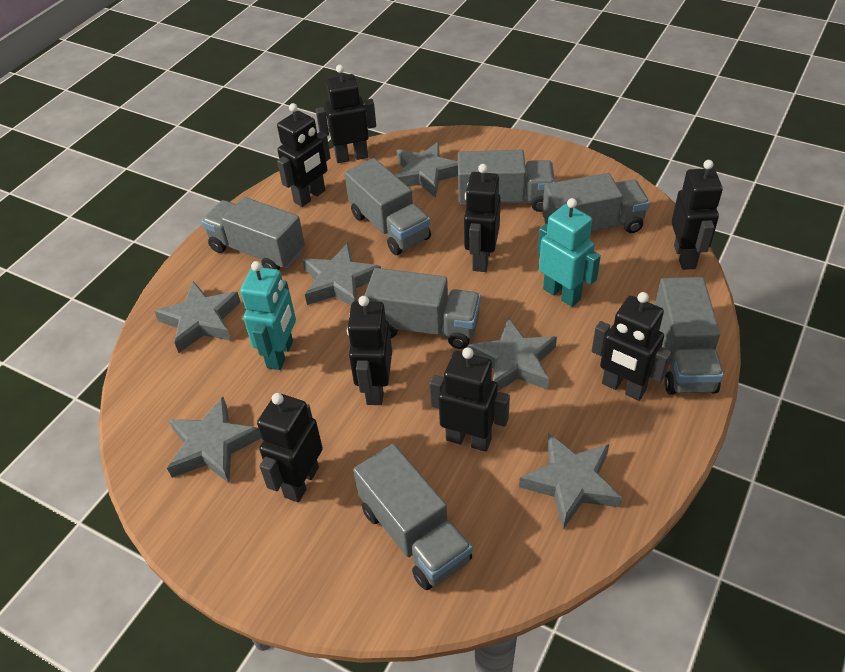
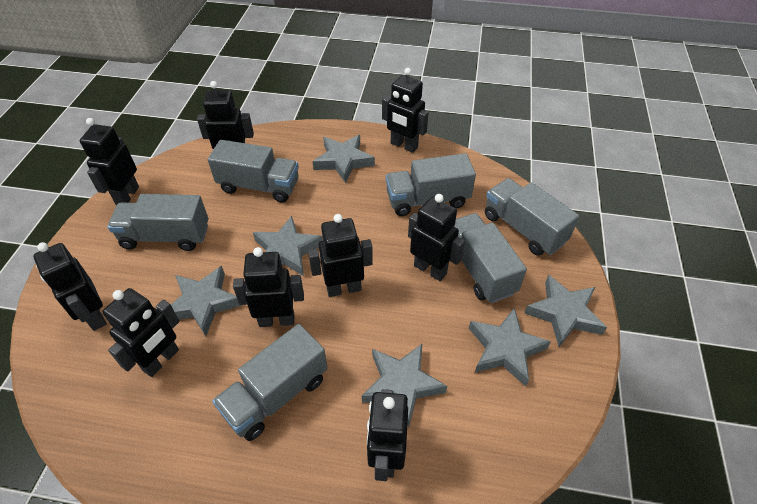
black robot: [257,393,323,502] [277,103,330,207] [316,65,376,163] [347,296,392,405] [430,348,510,452] [464,164,501,272] [592,292,672,401] [671,160,723,270] = 8 -> [33,242,107,331] [80,118,139,205] [102,288,179,377] [197,81,254,149] [233,247,304,327] [308,214,373,297] [367,389,408,481] [382,68,429,153] [408,194,465,281] = 9
grey truck: [201,197,305,270] [344,158,431,255] [353,444,472,590] [364,268,481,349] [458,150,555,212] [542,173,650,233] [655,277,724,394] = 7 -> [107,194,208,251] [208,140,299,203] [212,324,327,441] [386,153,476,216] [454,213,527,303] [485,178,579,256] = 6
turquoise robot: [240,261,296,370] [538,198,601,307] = 2 -> none = 0

